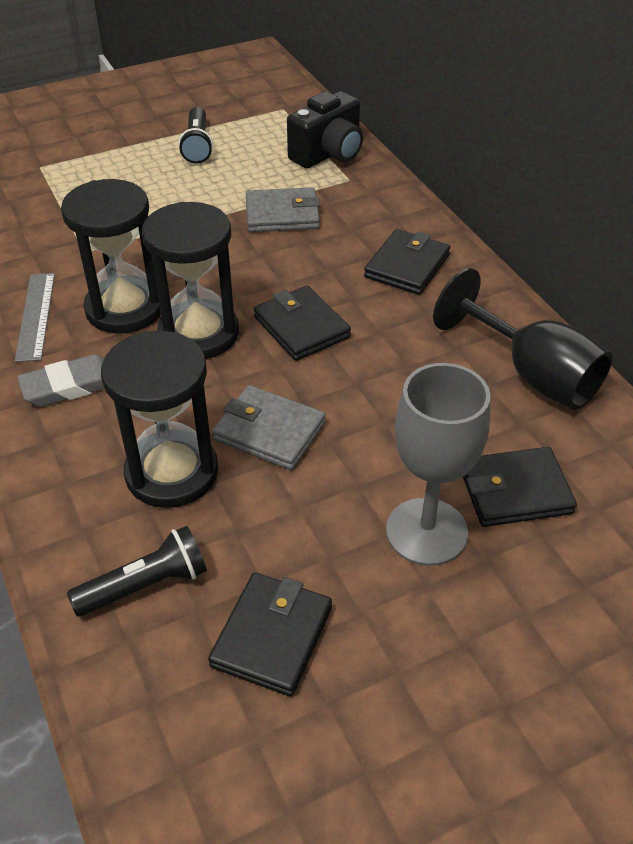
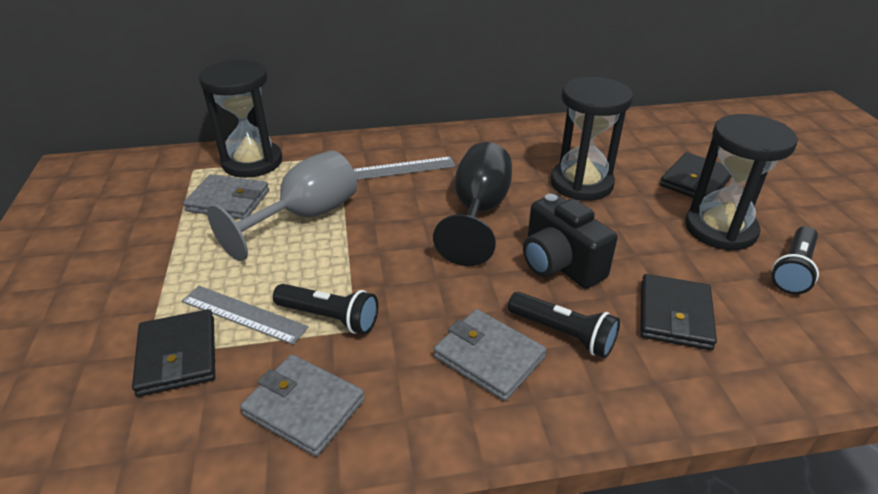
black flashlight: [67,526,207,617] [179,107,213,164] = 2 -> [273,284,378,334] [508,292,620,358] [772,226,819,295] = 3
black wallet: [208,573,332,696] [254,286,351,361] [364,229,450,295] [463,447,577,527] = 4 -> [132,309,215,397] [640,274,717,350] [660,152,732,198] = 3
grey eraser: [17,354,105,407] = 1 -> none = 0
grey ruler: [15,273,55,362] = 1 -> [182,286,309,345] [353,156,456,180] = 2
grey wallet: [212,385,326,470] [246,187,320,232] = 2 -> [183,174,269,219] [240,354,365,457] [434,309,547,401] = 3

